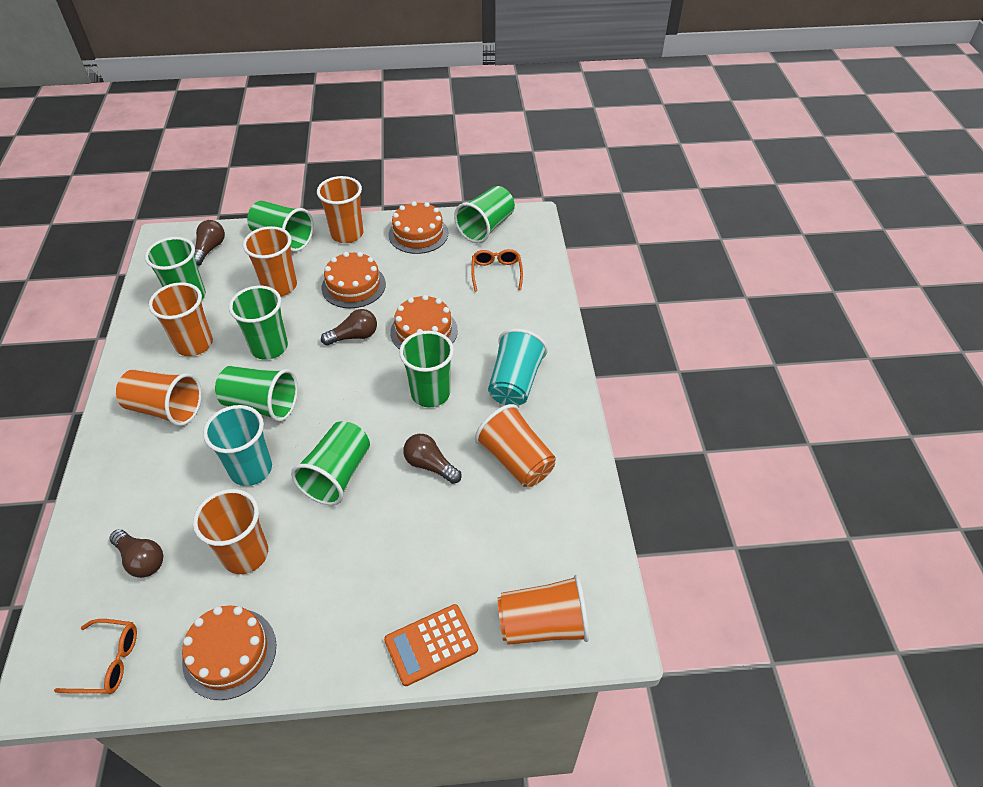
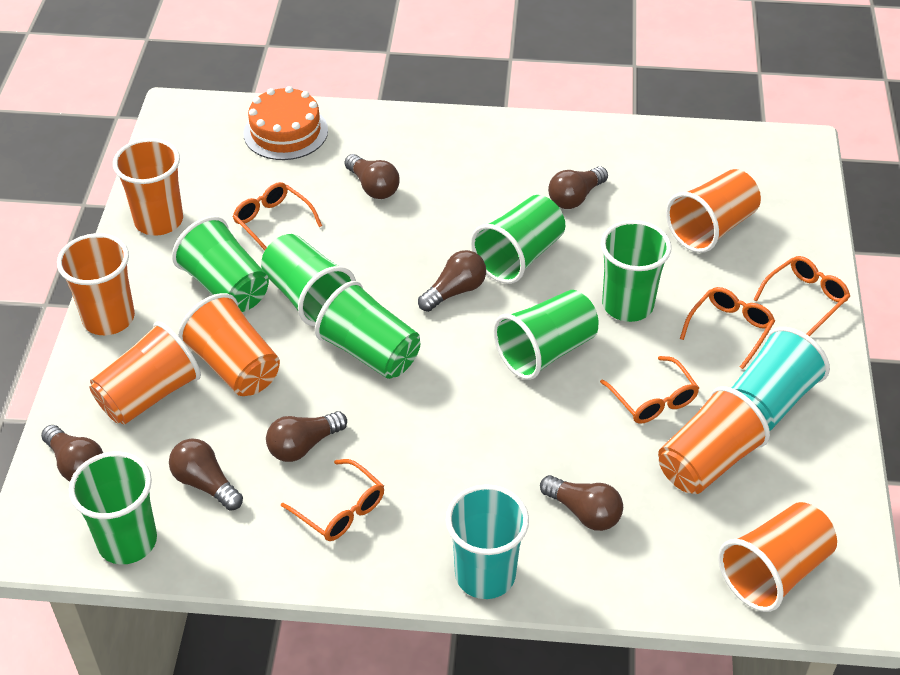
brown light bulb: [110,529,163,578] [194,220,225,266] [321,309,377,346] [403,434,462,484] = 4 -> [41,425,103,481] [169,438,243,511] [266,411,347,462] [344,154,400,199] [418,250,486,312] [540,475,623,531] [548,166,608,209] = 7
orange cake: [182,605,276,700] [321,252,386,308] [388,201,448,254] [390,295,458,350] = 4 -> [243,86,328,160] = 1
orange calculator: [384,604,478,686] = 1 -> none = 0
orange glasses: [54,619,137,694] [471,249,523,292] = 2 -> [233,182,322,251] [281,459,384,541] [600,356,699,424] [680,287,775,369] [753,256,850,336] = 5

